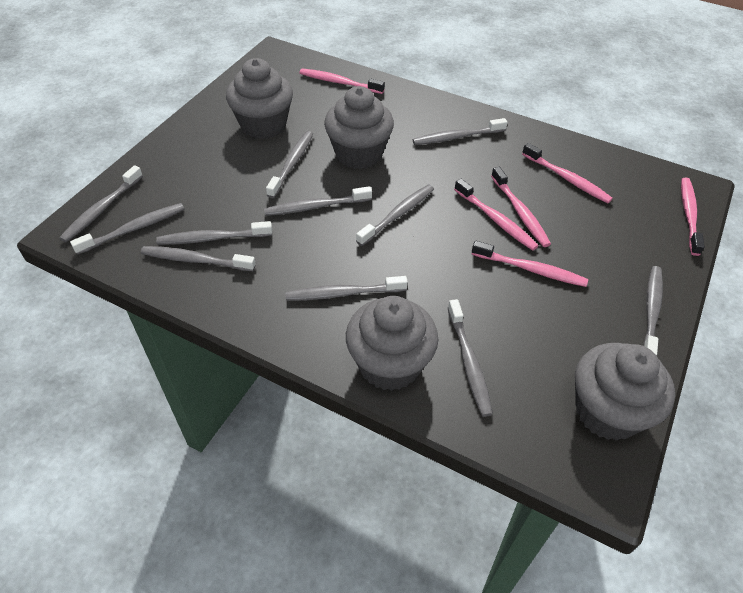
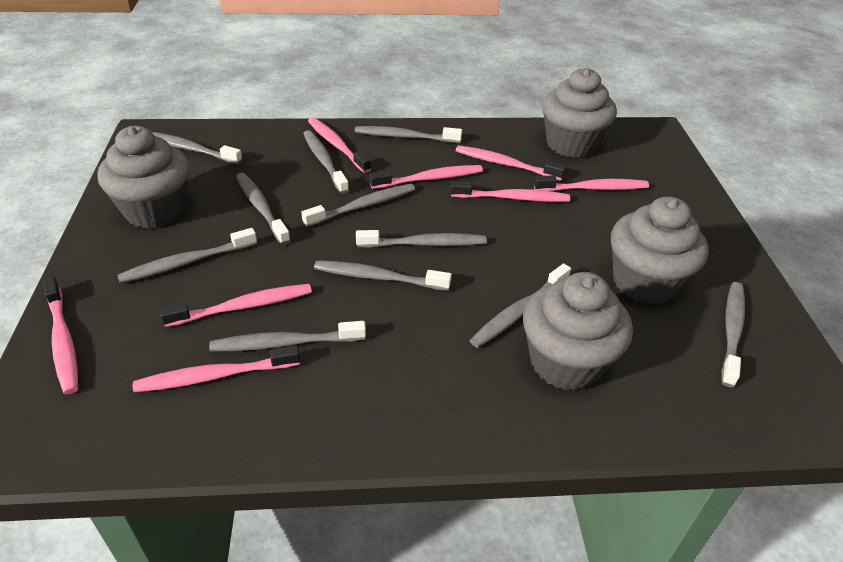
pink toothbrush: [299,69,385,94] [454,179,539,251] [472,241,588,287] [491,167,551,247] [522,143,613,203] [681,178,705,256] = 6 -> [43,276,78,394] [133,345,300,393] [160,284,312,327] [308,118,371,173] [370,165,483,189] [451,181,570,202] [456,145,566,181] [534,176,649,191] = 8

